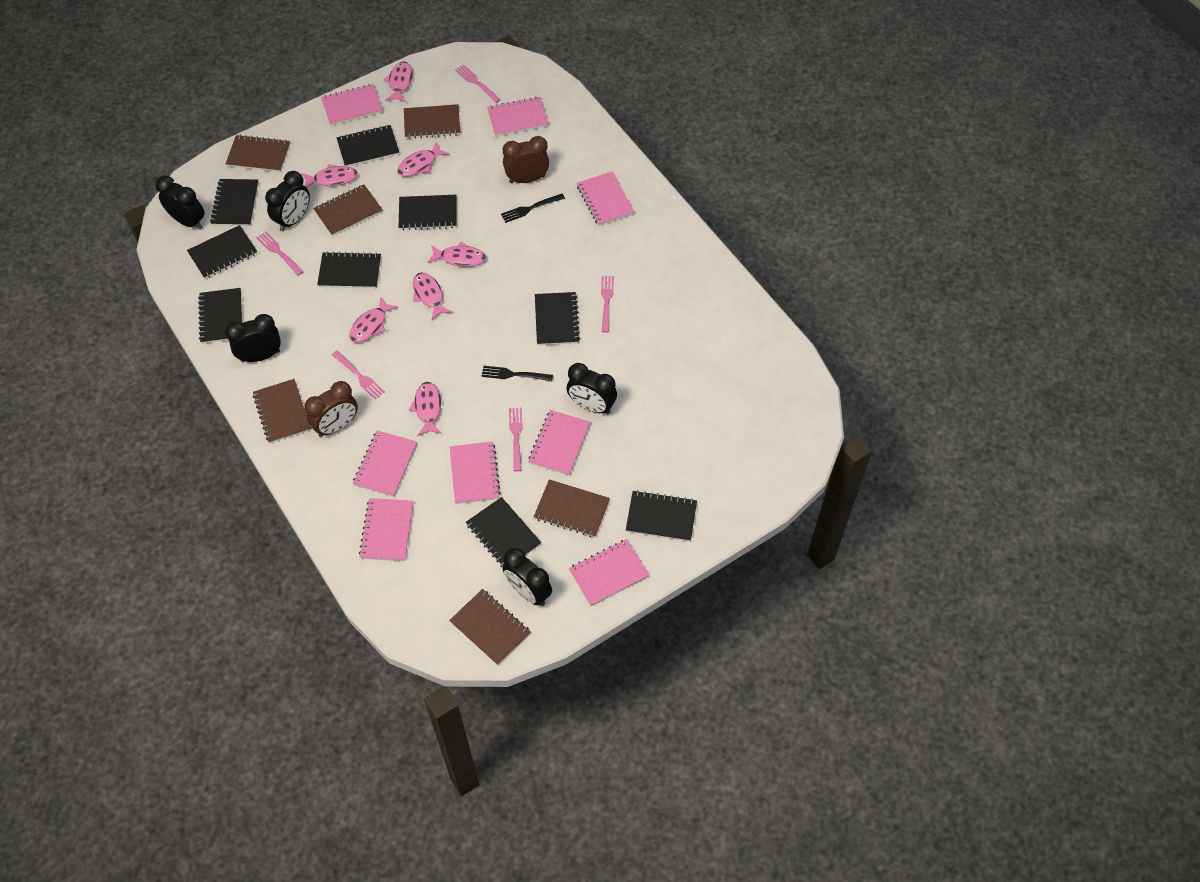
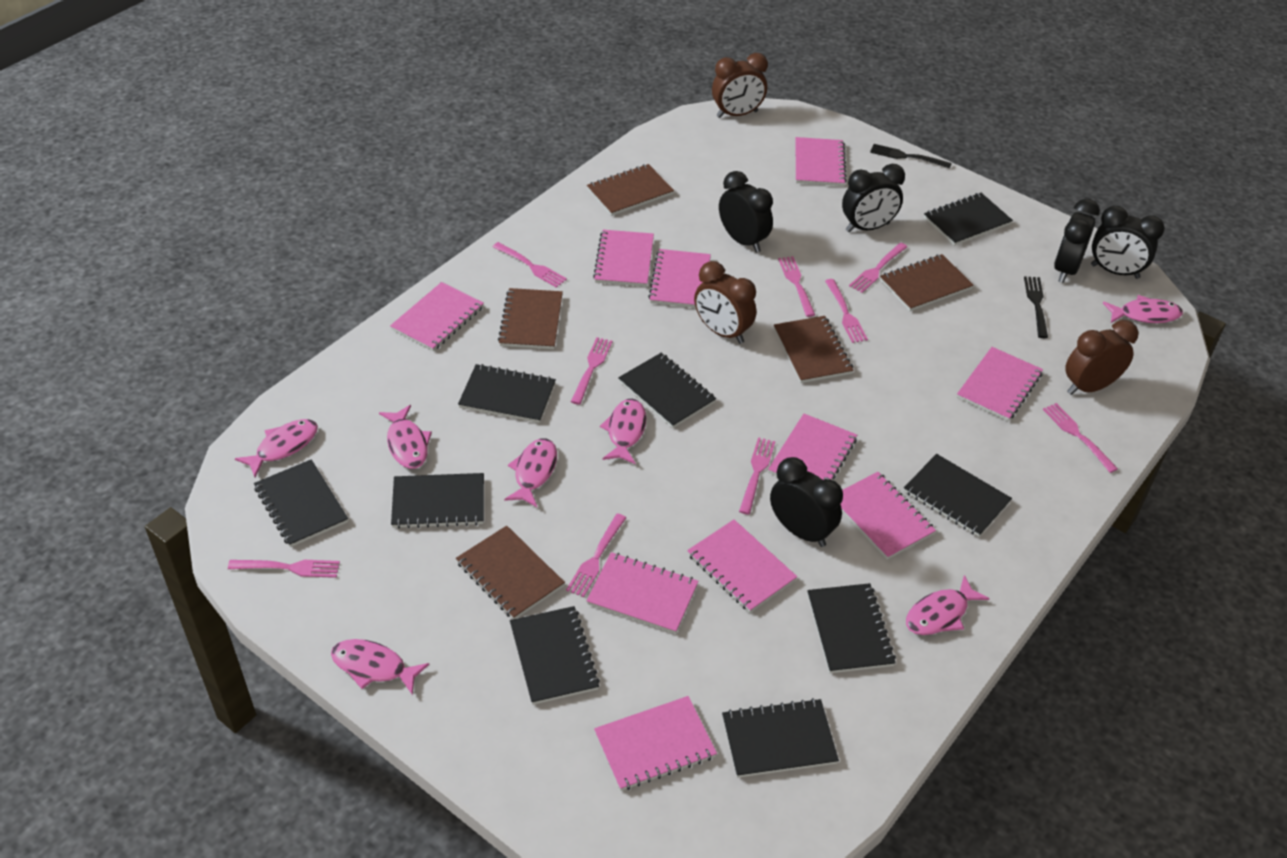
brown clock: [304,381,358,437] [503,136,549,183] = 2 -> [694,261,756,344] [712,53,768,118] [1065,320,1139,395] = 3
brown notebook: [226,135,290,172] [253,379,311,443] [313,184,383,236] [404,104,460,139] [449,589,530,665] [534,479,610,537] = 6 -> [456,526,565,619] [498,288,563,349] [587,164,674,216] [774,316,854,383] [880,254,974,311] = 5
pink fork: [256,231,304,276] [332,350,385,400] [455,64,501,103] [509,408,523,471] [601,276,614,333] = 5 -> [228,560,340,578] [493,242,567,288] [566,513,626,598] [571,337,612,405] [739,437,775,515] [778,256,815,317] [825,279,868,343] [849,243,907,293] [1043,403,1118,473] = 9
pink notebook: [321,84,383,126] [353,430,417,497] [359,498,414,561] [450,441,501,504] [487,97,549,136] [528,410,591,475] [569,539,649,606] [577,171,634,226] = 8 -> [390,282,484,351] [586,552,699,634] [593,230,654,287] [594,696,717,791] [648,249,711,308] [687,519,797,613] [768,414,857,480] [796,137,847,186] [840,472,936,560] [957,347,1043,421] = 10

